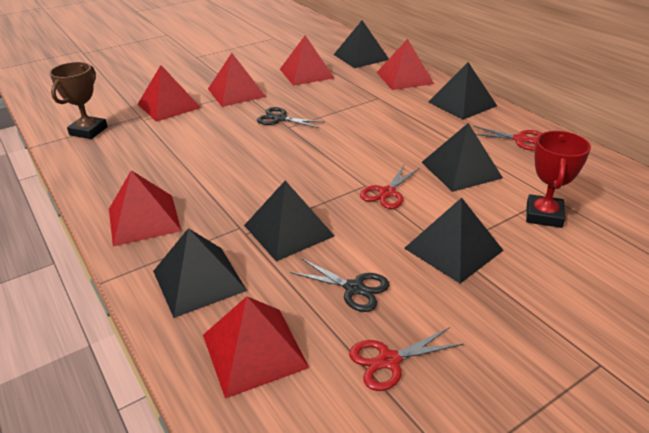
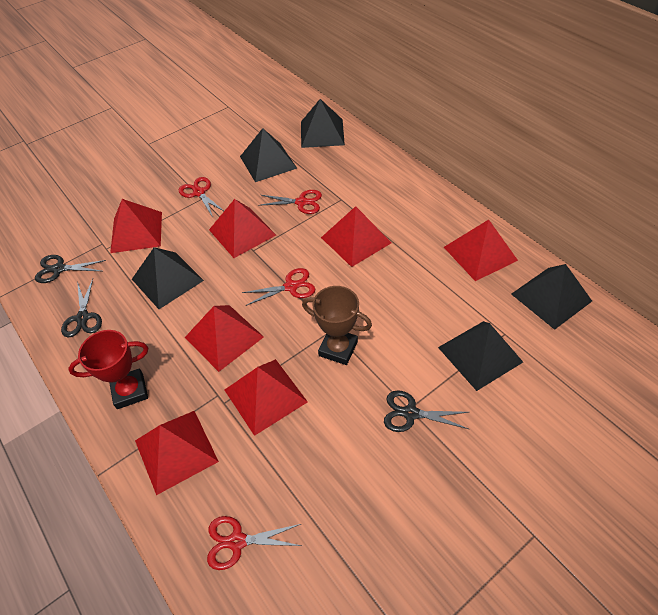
black pyramid: [153,228,247,318] [244,180,334,261] [334,20,389,68] [404,198,504,284] [421,123,503,192] [428,62,497,120] = 6 -> [132,247,204,309] [240,128,297,182] [301,99,345,148] [438,321,523,391] [511,264,592,330] = 5
black scissors: [257,107,324,128] [290,258,389,312] = 2 -> [35,255,106,283] [61,279,102,337] [384,390,469,432] = 3
red pyramid: [109,170,181,246] [138,65,201,122] [203,296,309,399] [208,53,266,107] [280,35,334,86] [376,39,434,90] = 6 -> [110,199,162,253] [135,411,219,495] [185,305,264,372] [209,199,276,258] [225,359,308,436] [321,206,391,267] [444,220,518,281] = 7
red scissors: [349,327,464,391] [360,165,420,209] [473,126,542,151] = 3 -> [179,177,224,217] [207,516,302,570] [242,268,315,306] [258,190,322,214] = 4

